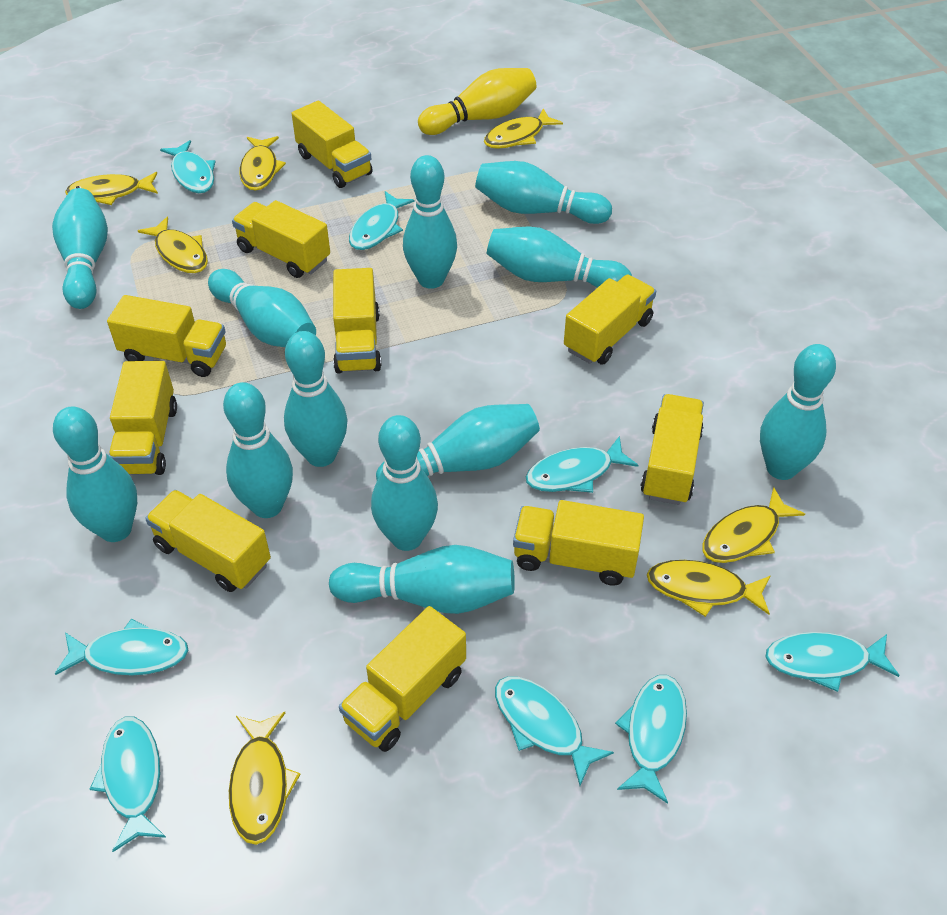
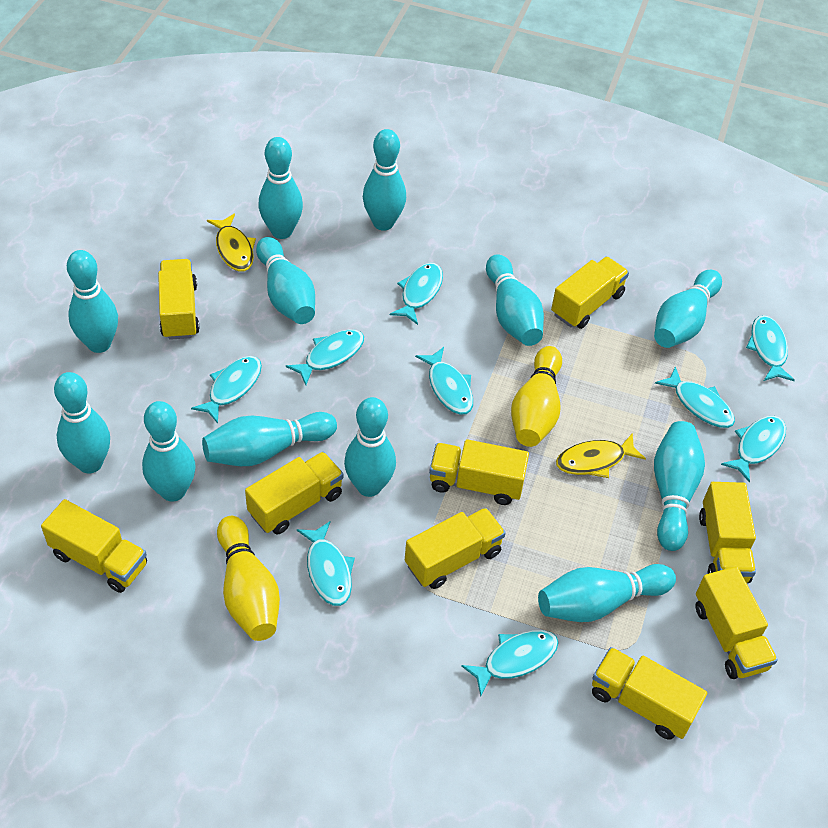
turquoise fish: [55,619,189,676] [90,716,166,852] [160,140,216,193] [349,191,415,250] [495,676,614,786] [526,436,638,493] [615,675,687,804] [765,632,900,692] = 8 -> [191,356,262,424] [286,329,364,385] [297,521,355,606] [390,263,443,325] [415,347,473,415] [461,630,559,696] [655,366,735,428] [721,416,786,483] [746,315,795,381] = 9
yellow bowling pin: [418,68,536,135] = 1 -> [217,516,280,641] [511,346,562,447] = 2
yellow fish: [65,172,158,205] [138,217,208,273] [229,712,301,845] [239,136,286,191] [484,108,563,149] [647,560,770,617] [702,487,805,563] = 7 -> [207,213,256,272] [556,433,646,478] = 2
yellow truck: [107,295,226,377] [109,361,177,475] [145,490,271,592] [232,200,330,278] [292,100,373,188] [333,268,382,373] [339,606,466,752] [513,500,644,586] [564,274,656,365] [640,394,704,505] = 10 -> [41,499,147,593] [158,259,200,340] [245,452,344,535] [405,508,506,589] [429,439,529,505] [551,257,629,329] [592,647,707,740] [695,566,778,679] [699,482,756,583] = 9

